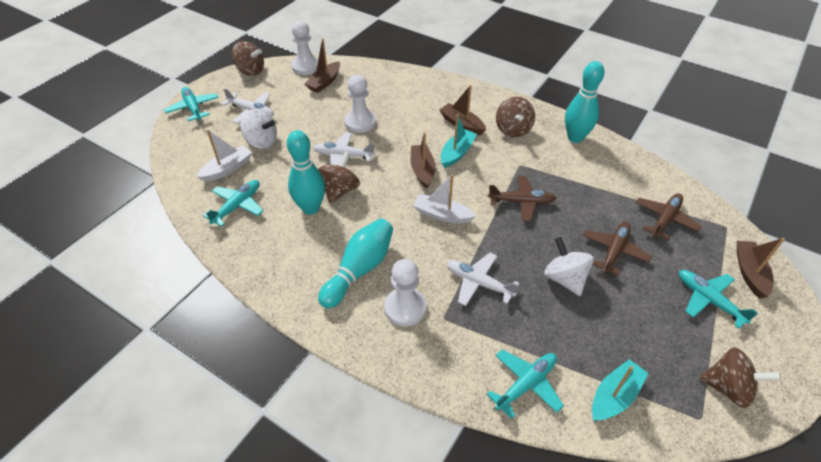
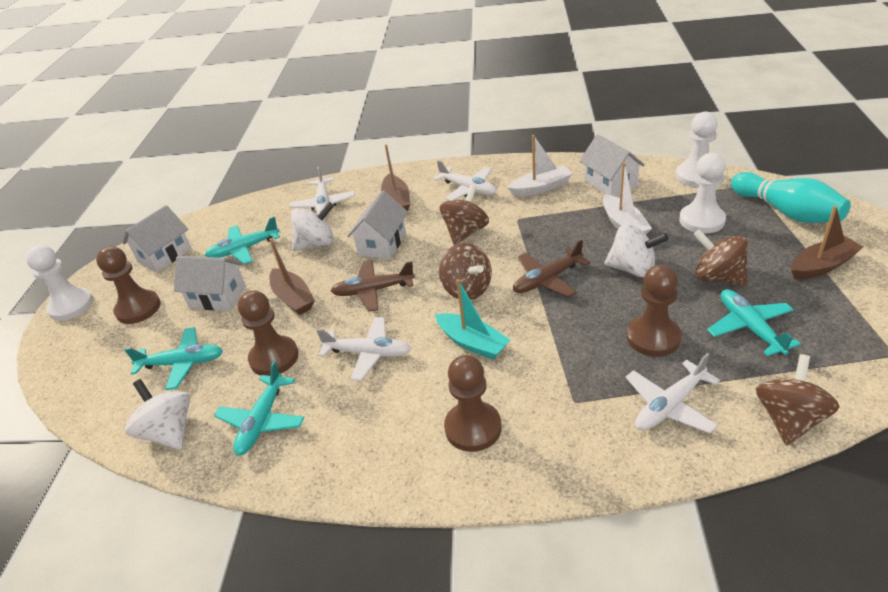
brown boat: [305,38,340,93] [411,132,436,189] [439,85,486,135] [737,238,785,299] = 4 -> [269,238,315,315] [381,144,410,211] [791,205,863,279] = 3
brown pawn: none = 0 -> [96,246,161,324] [238,290,299,376] [444,355,502,452] [627,265,681,357] = 4
brown plane: [488,176,557,222] [583,222,652,276] [636,194,702,240] = 3 -> [331,260,415,312] [513,240,590,297] = 2
turquoise boat: [441,114,477,168] [592,359,649,421] = 2 -> [435,279,510,359] = 1
turquoise bowling pin: [287,130,325,215] [318,218,393,308] [565,61,604,143] = 3 -> [731,172,851,223] = 1
white house: none = 0 -> [123,205,192,272] [174,256,246,311] [347,190,408,259] [580,134,645,197] = 4
white plane: [221,88,274,124] [313,132,375,166] [447,253,519,306] = 3 -> [290,167,355,217] [316,317,411,381] [433,160,496,201] [626,353,720,433] = 4
white spinning top: [240,109,277,149] [544,237,594,296] = 2 -> [125,379,190,450] [291,202,334,251] [604,224,668,277] = 3

